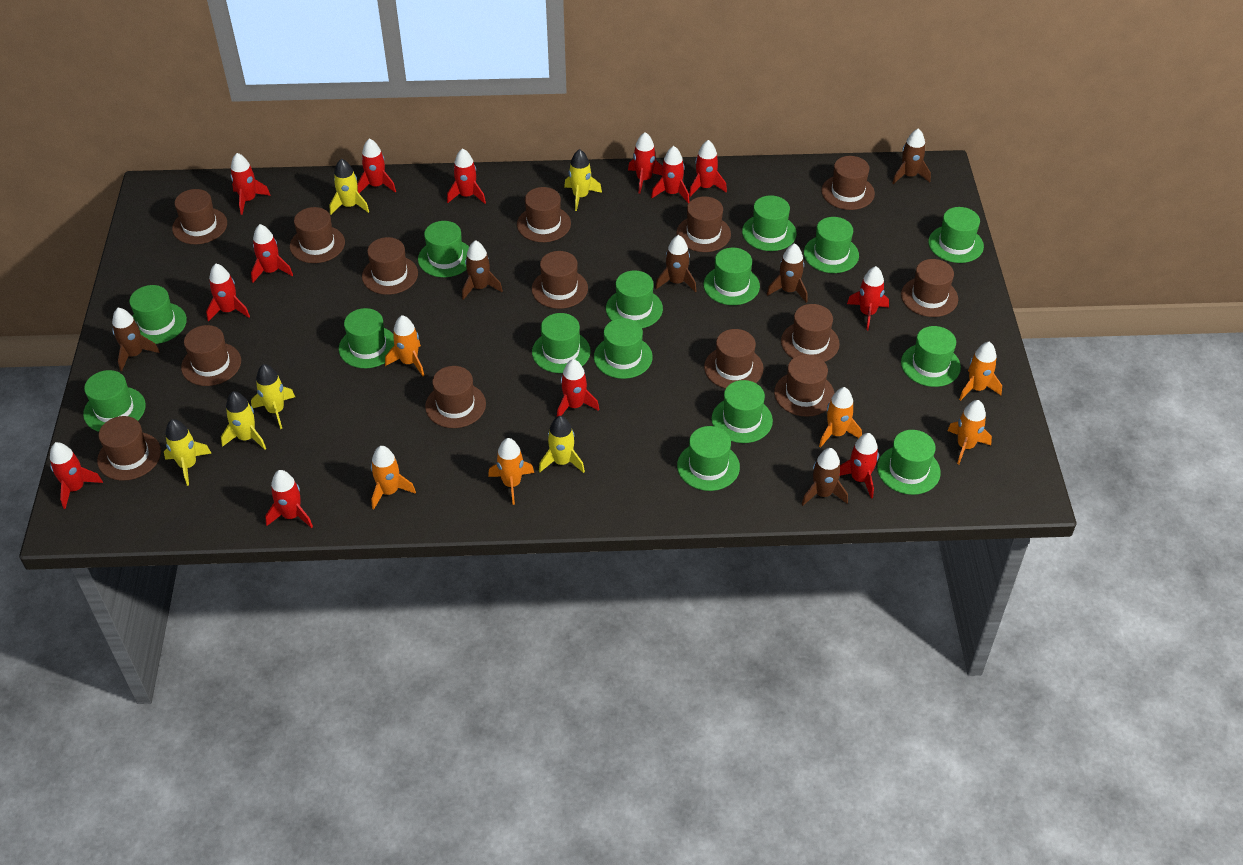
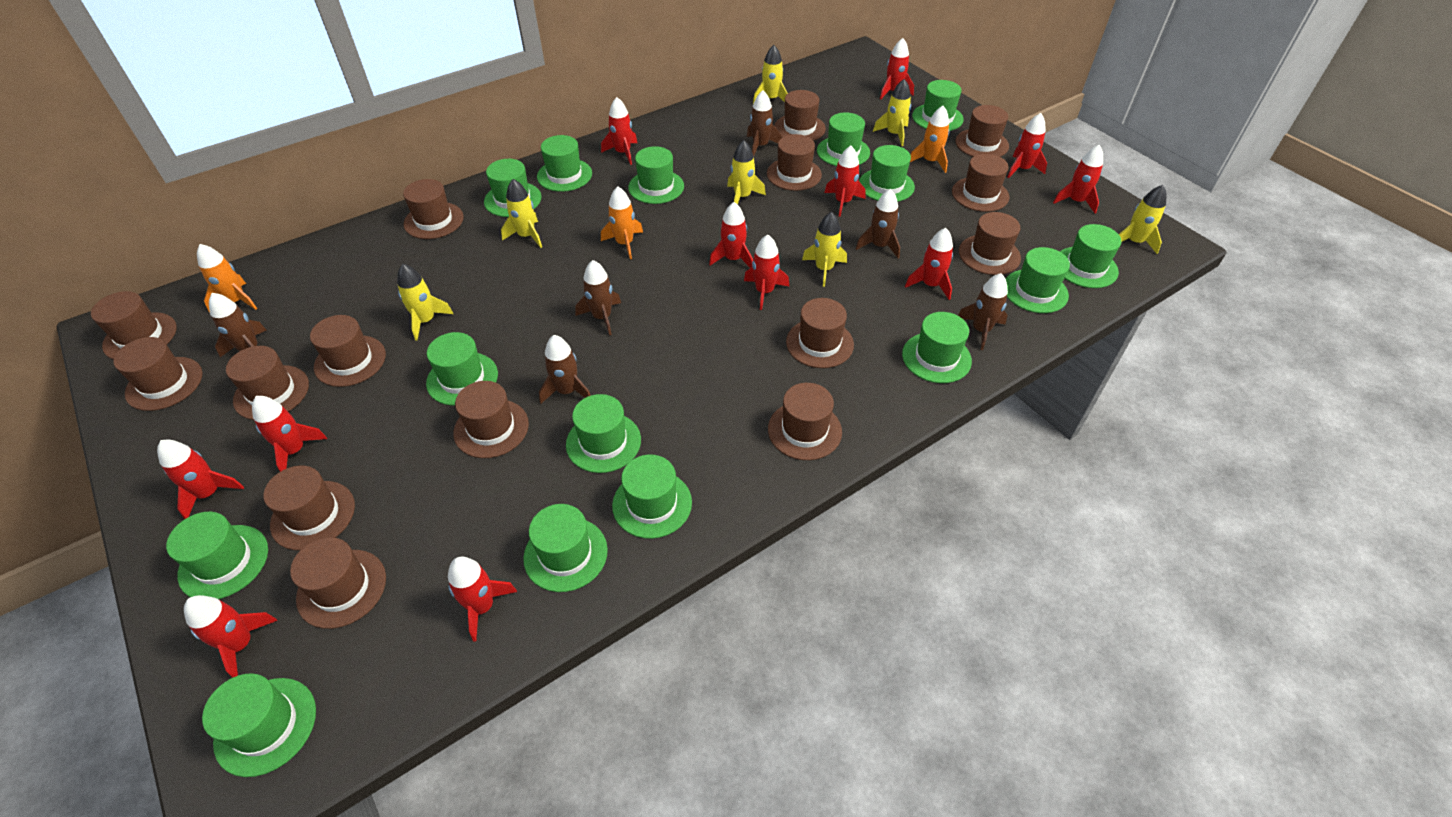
brown hat: [97,416,161,481] [172,189,227,244] [181,325,241,386] [290,207,345,263] [362,237,418,295] [425,366,486,428] [517,187,571,242] [532,251,588,309] [676,196,731,252] [704,329,764,389] [774,354,835,417] [781,304,840,362] [821,156,875,210] [901,259,958,317] = 14 -> [91,291,177,360] [113,337,202,411] [226,346,309,420] [263,466,355,550] [290,537,386,629] [310,315,386,387] [403,179,464,239] [453,381,529,458] [767,134,822,191] [768,383,842,460] [774,90,826,141] [786,298,854,368] [952,154,1010,212] [955,105,1009,157] [959,212,1021,275] = 15
orange rocket: [371,446,416,510] [385,315,424,376] [488,438,534,505] [819,387,862,448] [947,400,992,464] [959,342,1002,401] = 6 -> [197,244,257,312] [601,187,643,259] [910,106,949,173] = 3
red rocket: [50,442,103,509] [206,264,250,321] [230,153,271,215] [251,224,293,283] [265,470,313,528] [357,138,396,193] [447,148,486,204] [557,359,599,417] [628,132,662,194] [651,146,689,203] [689,140,727,197] [840,433,879,498] [847,266,889,330] = 13 -> [157,440,244,519] [184,595,277,678] [252,396,327,472] [448,556,517,642] [601,97,637,165] [709,202,753,268] [744,234,789,310] [824,146,866,217] [880,38,914,100] [905,228,953,300] [1007,113,1047,178] [1053,145,1103,213] = 12
yellow rocket: [164,419,211,486] [221,391,266,450] [251,364,295,429] [330,159,369,215] [539,416,585,473] [564,149,602,211] = 6 -> [397,264,453,340] [501,179,542,248] [727,140,766,205] [753,45,788,104] [802,212,847,287] [873,79,911,146] [1119,185,1166,254] = 7

